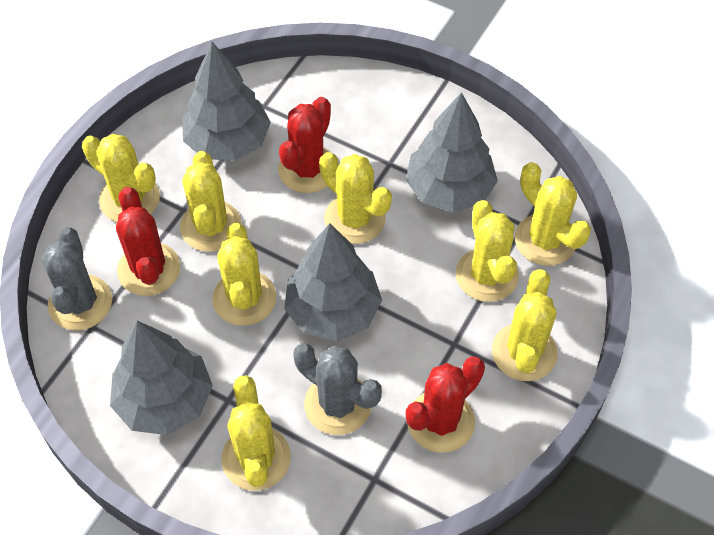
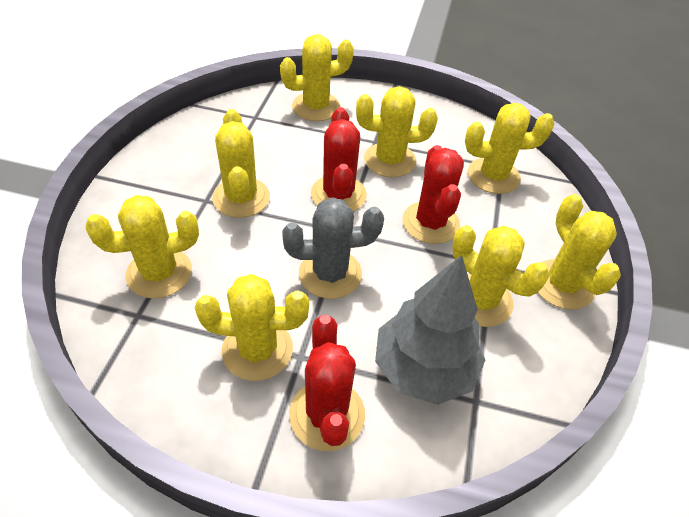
grey cactus: [42,227,112,330] [294,343,382,435] = 2 -> [282,197,384,299] = 1
grey tree: [110,321,213,435] [183,42,271,161] [284,223,382,341] [406,92,498,213] = 4 -> [375,255,485,405] = 1

